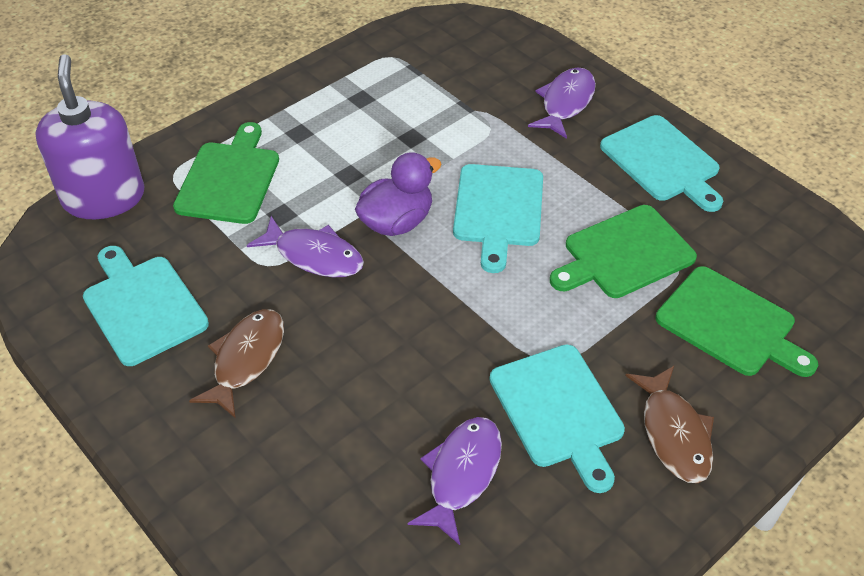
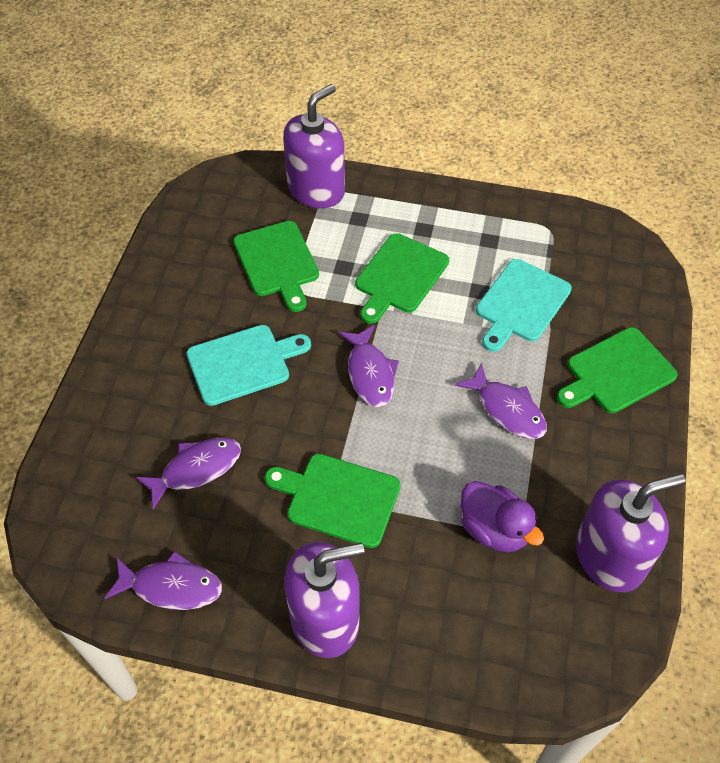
brown fish: [189,309,284,418] [626,366,714,483] = 2 -> none = 0
green cutting board: [173,122,279,224] [550,205,697,298] [656,266,818,377] = 3 -> [233,221,319,312] [264,454,401,548] [355,233,449,324] [557,327,678,413] = 4
purple fish: [247,216,364,277] [408,417,502,545] [528,68,596,139] = 3 -> [105,551,222,610] [135,437,241,509] [339,325,399,407] [455,363,547,439] = 4
purple soap dispenser: [35,54,145,219] = 1 -> [283,84,345,208] [284,542,364,658] [576,473,686,592] = 3
turquoise cutting board: [83,246,209,366] [453,164,543,273] [489,344,625,493] [600,115,723,212] = 4 -> [187,325,311,406] [476,259,572,352] = 2

